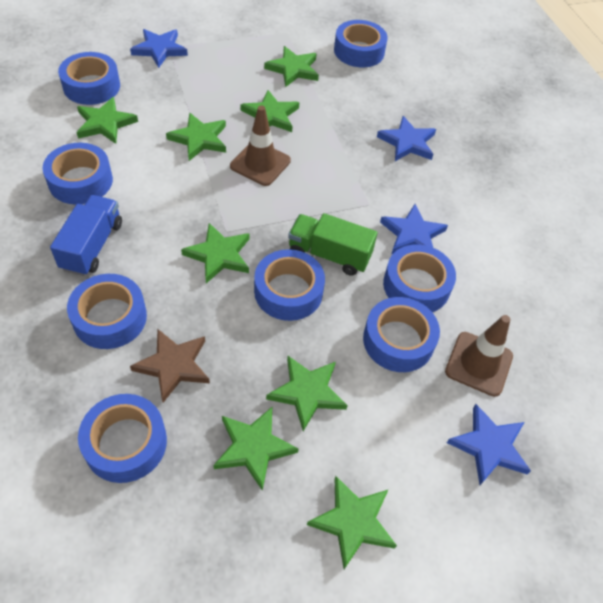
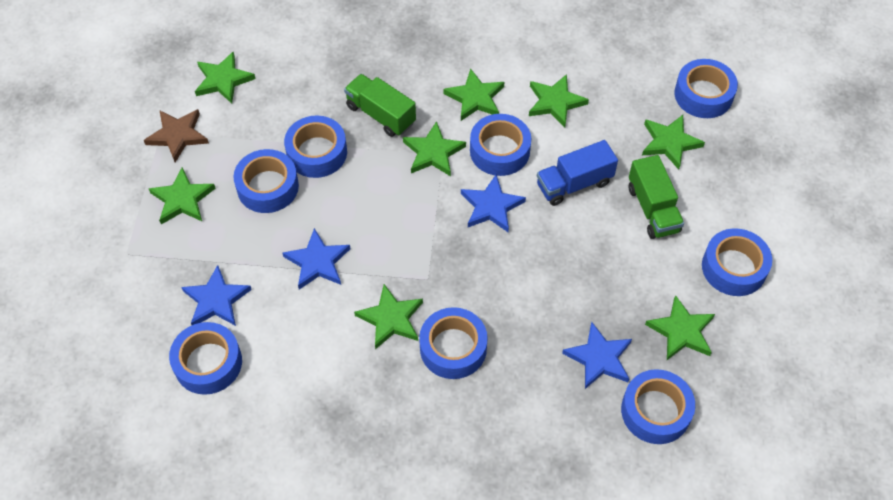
brown traffic cone: [230,106,291,186] [445,315,513,397] = 2 -> none = 0
green truck: [288,213,377,276] = 1 -> [344,74,416,137] [629,155,684,239] = 2

